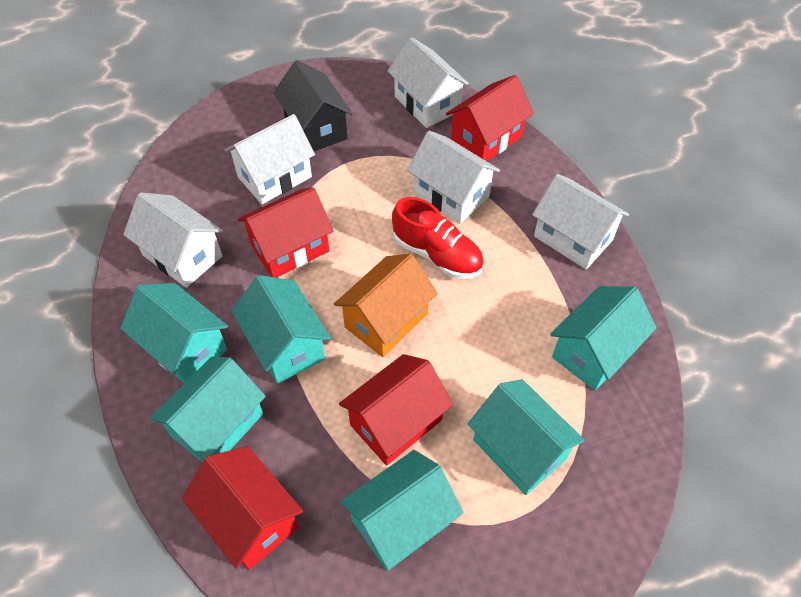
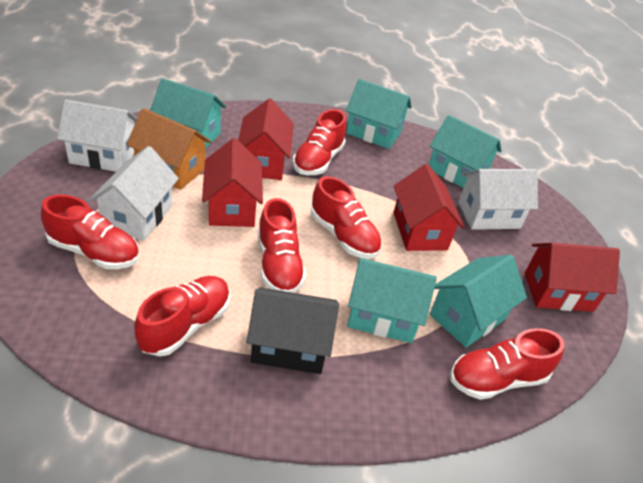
red shoe: [392,197,484,279] = 1 -> [41,194,139,269] [134,276,230,356] [257,198,306,293] [293,109,346,175] [311,176,382,259] [450,328,565,400] = 6
turquoise house: [120,283,228,383] [150,356,266,462] [232,275,331,384] [340,450,464,571] [468,379,585,495] [550,286,656,391] = 6 -> [150,78,226,149] [346,79,412,149] [347,258,437,343] [429,115,502,188] [430,255,527,348] = 5
white house: [123,192,223,288] [225,114,315,204] [388,37,470,128] [407,131,500,224] [532,174,629,269] = 5 -> [57,99,138,172] [89,146,179,241] [458,169,538,230] = 3

